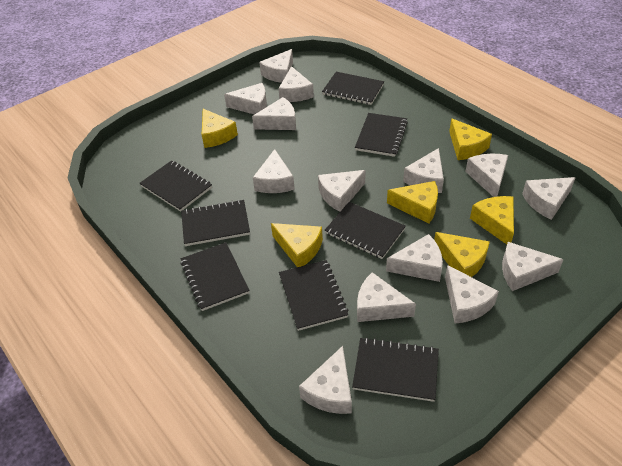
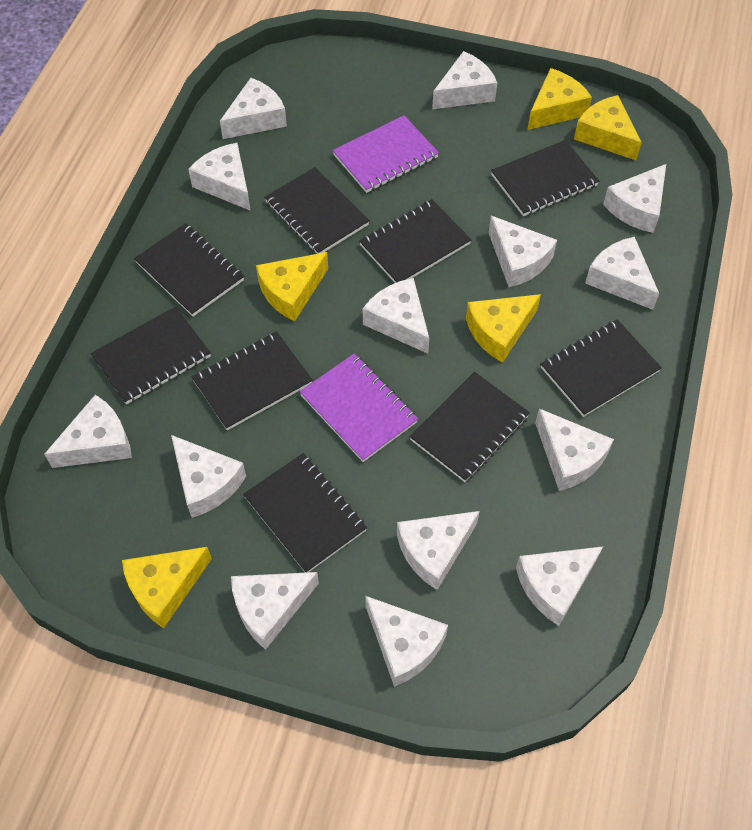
black notebook: [139,160,212,212] [181,200,250,246] [181,242,249,311] [279,260,349,331] [322,72,384,105] [325,202,406,259] [352,337,439,402] [355,113,408,157] = 8 -> [91,307,211,405] [134,223,244,317] [192,331,313,430] [243,453,367,573] [264,167,370,254] [359,199,472,283] [409,372,530,482] [491,140,599,216] [541,320,662,417] = 9
purple notebook: none = 0 -> [299,354,418,462] [332,115,439,193] = 2
yellow cheese: [202,109,238,148] [271,223,323,267] [387,181,438,224] [434,232,490,277] [449,118,492,160] [470,196,514,244] = 6 -> [122,547,212,629] [256,252,328,321] [466,294,541,363] [527,68,592,130] [574,95,642,160] = 5

